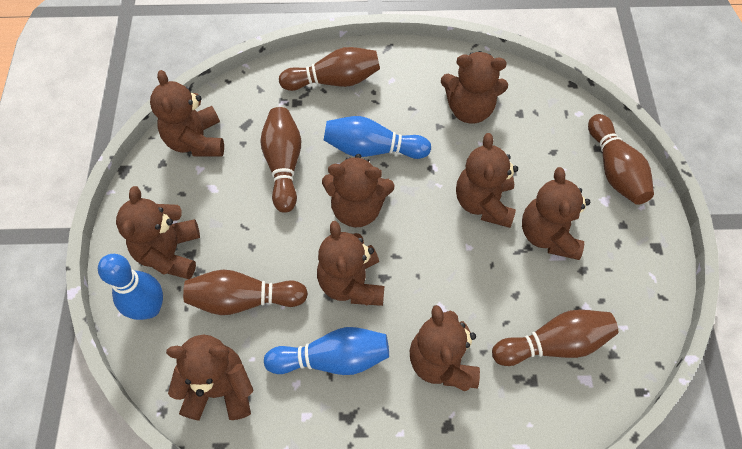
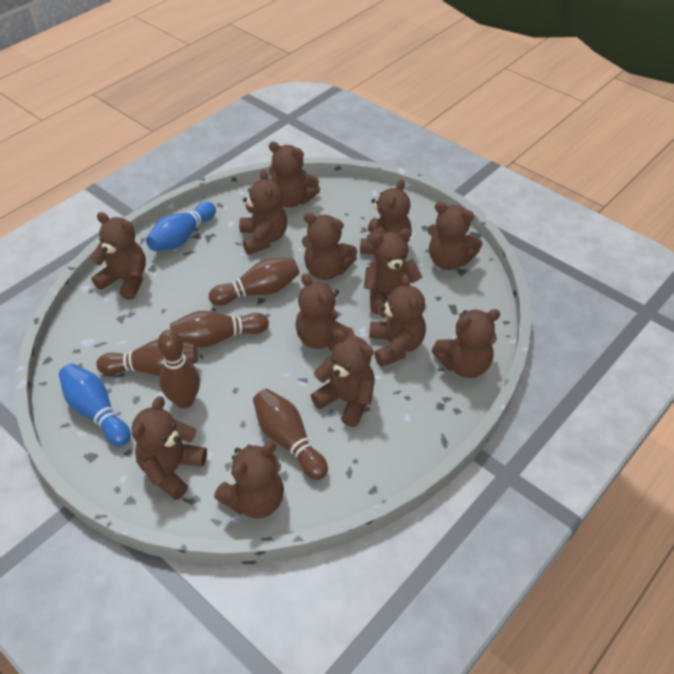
blue bowling pin: [98,254,163,320] [264,327,389,375] [324,116,431,159] = 3 -> [59,363,131,447] [146,202,216,251] = 2
brown teddy bear: [116,186,200,279] [150,70,224,157] [166,335,253,421] [317,221,384,306] [322,154,394,227] [410,305,480,391] [441,51,508,123] [456,133,518,228] [522,167,590,260] = 9 -> [90,212,146,300] [132,396,207,500] [214,441,284,519] [239,169,287,255] [269,142,320,208] [295,273,355,351] [302,213,357,280] [311,329,375,427] [360,179,412,255] [364,229,422,314] [369,274,426,367] [427,202,482,270] [431,309,500,378] = 13

